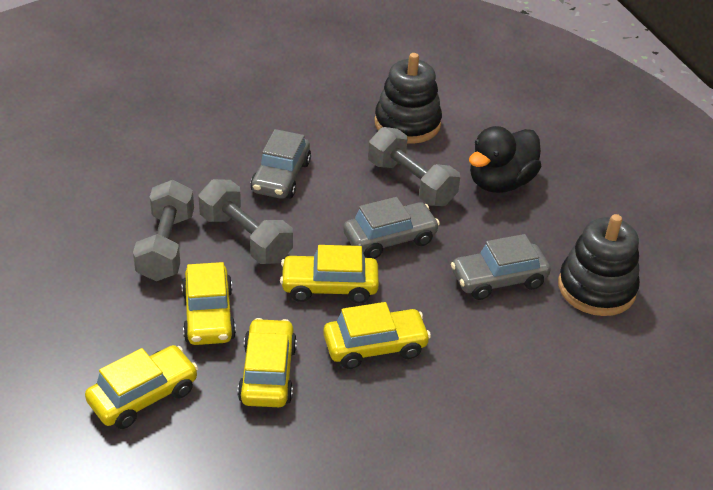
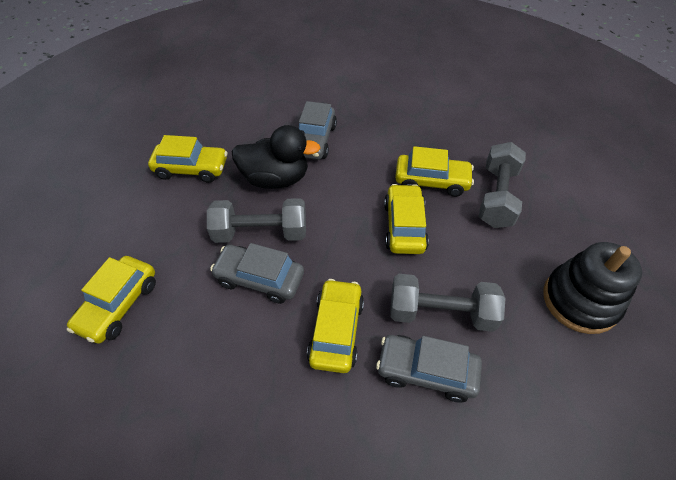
black stacking toy: [374,53,442,144] [558,214,640,316] = 2 -> [543,242,642,334] = 1

